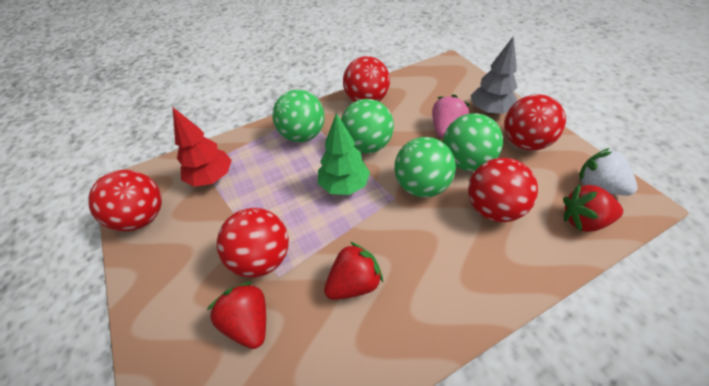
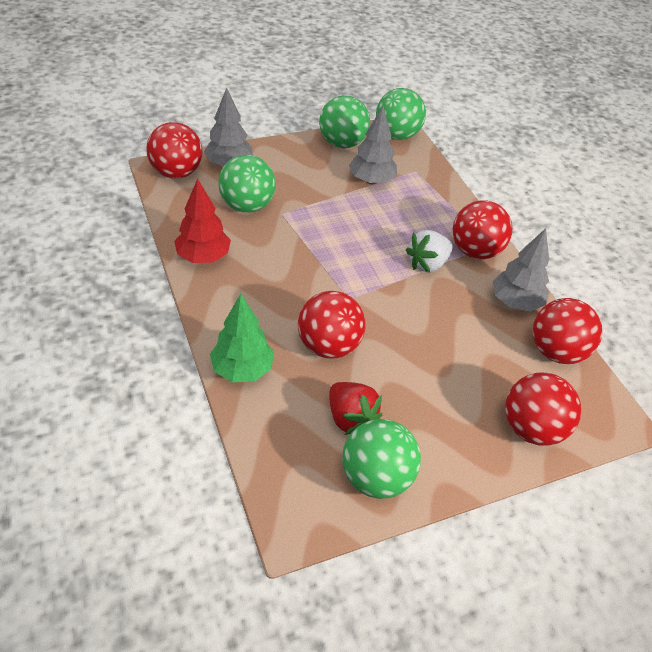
grey tree: [471,36,517,115] = 1 -> [204,88,253,166] [349,106,397,184] [493,228,549,312] = 3
pink strawberry: [432,94,470,137] = 1 -> none = 0
red strawberry: [207,282,266,349] [324,242,383,300] [563,184,623,232] = 3 -> [329,382,382,435] = 1

